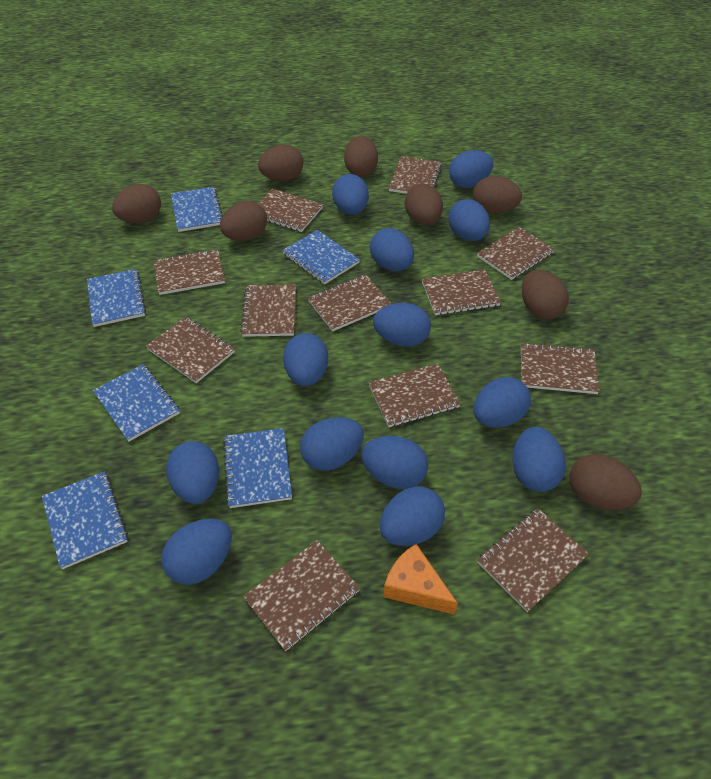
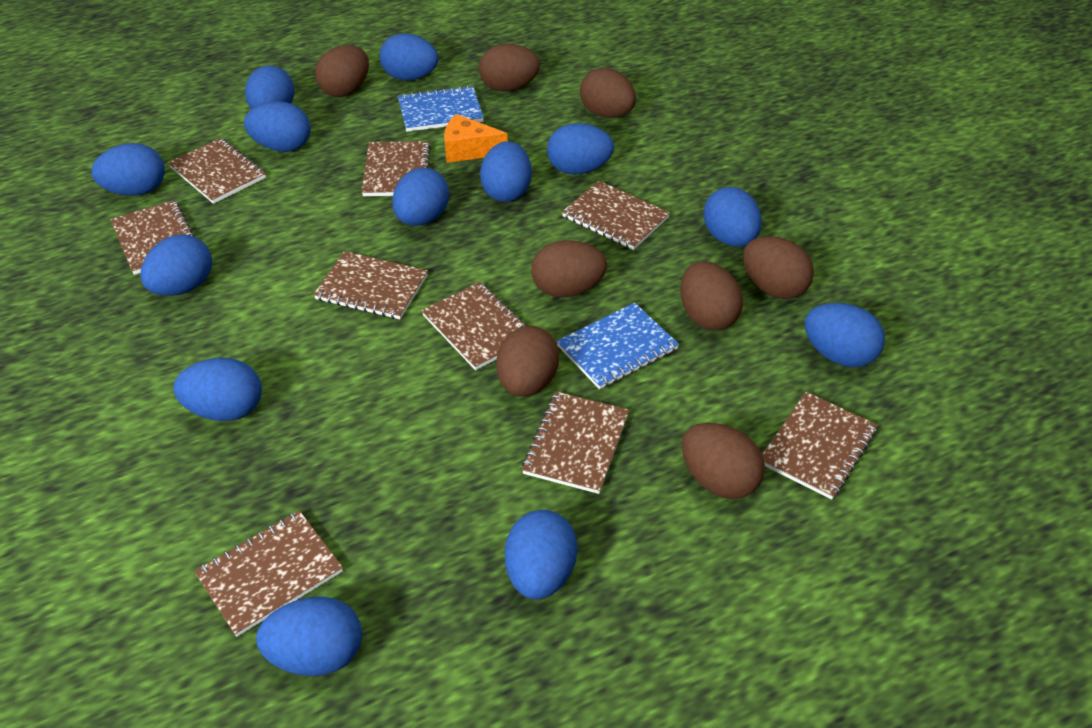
blue notebook: [42,471,128,569] [87,269,146,327] [93,364,180,442] [171,187,223,232] [223,428,292,508] [282,230,360,284] = 6 -> [398,86,484,132] [557,303,679,389] = 2
brown notebook: [146,317,235,383] [154,249,225,295] [240,284,296,337] [243,540,360,651] [258,189,323,232] [308,274,392,331] [369,363,461,427] [389,156,442,194] [422,269,501,315] [477,227,555,280] [477,508,589,612] [521,343,600,394] = 12 -> [110,200,195,275] [168,138,266,204] [194,511,343,637] [313,251,428,319] [362,141,431,196] [421,282,527,370] [522,392,629,494] [562,181,670,250] [762,392,878,500] = 9

